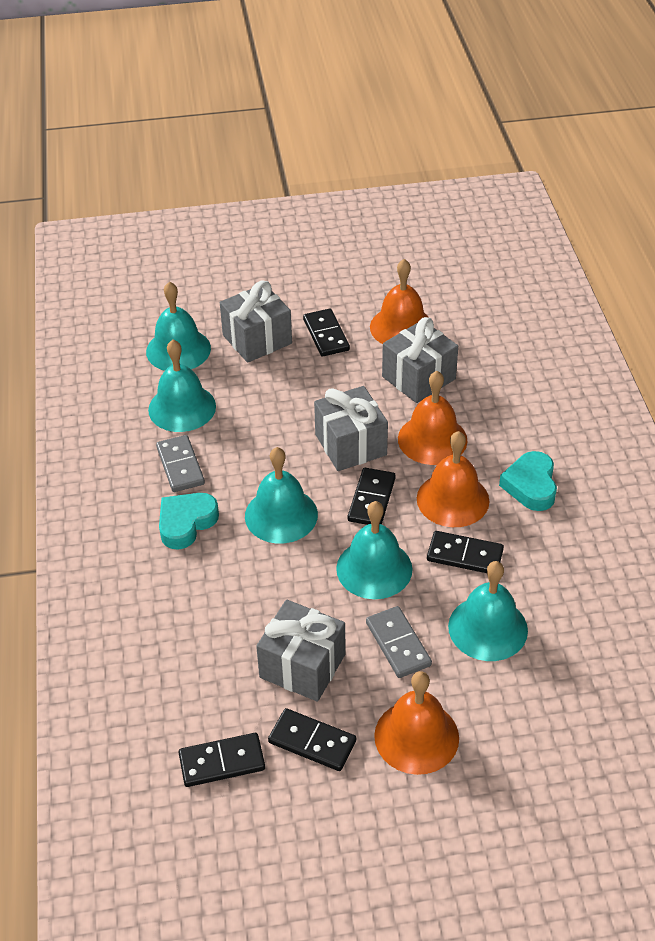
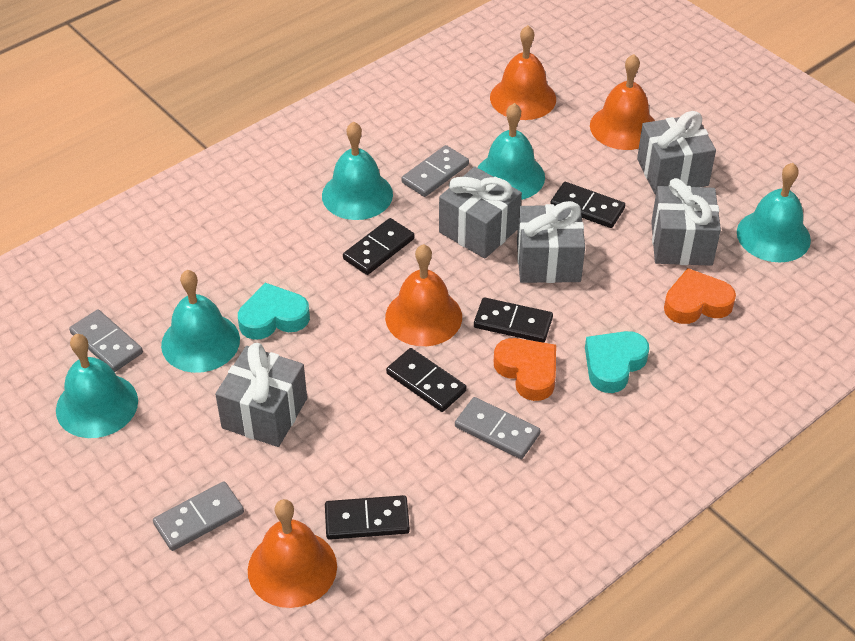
grey domino: [156,435,205,492] [366,606,432,678] = 2 -> [69,309,143,372] [153,481,244,551] [401,145,469,197] [455,397,541,459] = 4
grey gift: [220,280,292,363] [256,600,346,702] [314,386,388,471] [382,317,458,403] = 4 -> [215,343,307,447] [439,167,522,259] [517,201,585,283] [637,111,716,194] [651,178,721,266] = 5
orange heart: none = 0 -> [494,338,556,401] [664,268,736,324] = 2

